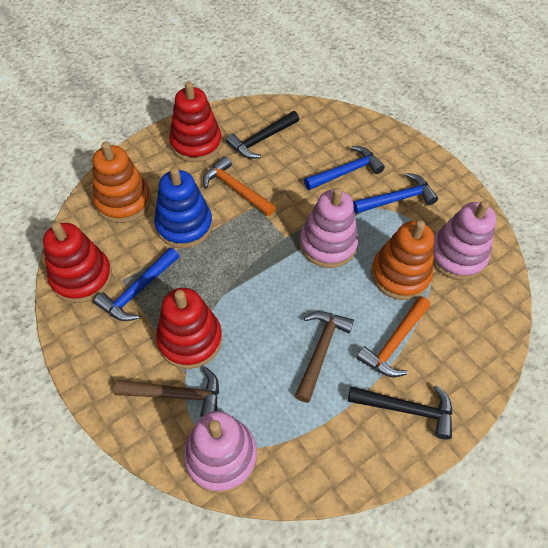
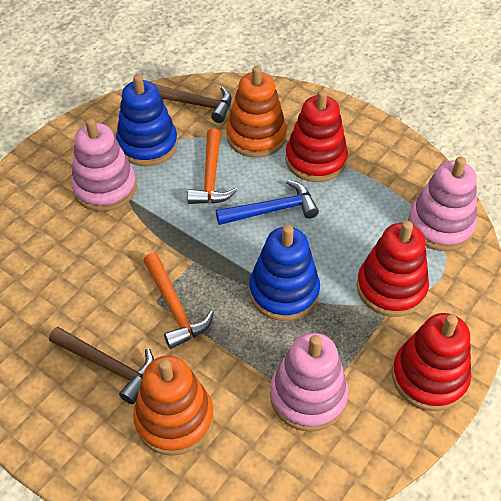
black hammer: [226,111,299,159] [348,385,453,439] = 2 -> none = 0
blue hammer: [94,247,179,321] [304,146,385,190] [353,173,438,214] = 3 -> [216,180,319,225] = 1
blue stacking toy: [154,167,213,248] = 1 -> [116,74,178,166] [249,225,320,321] = 2

